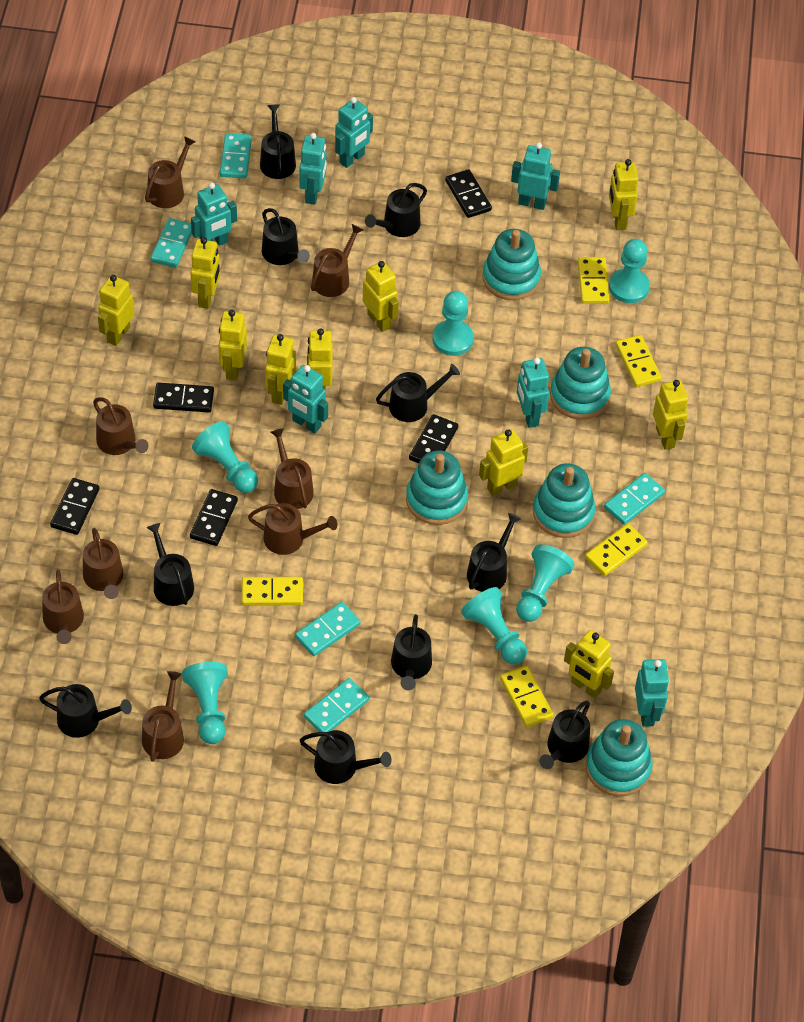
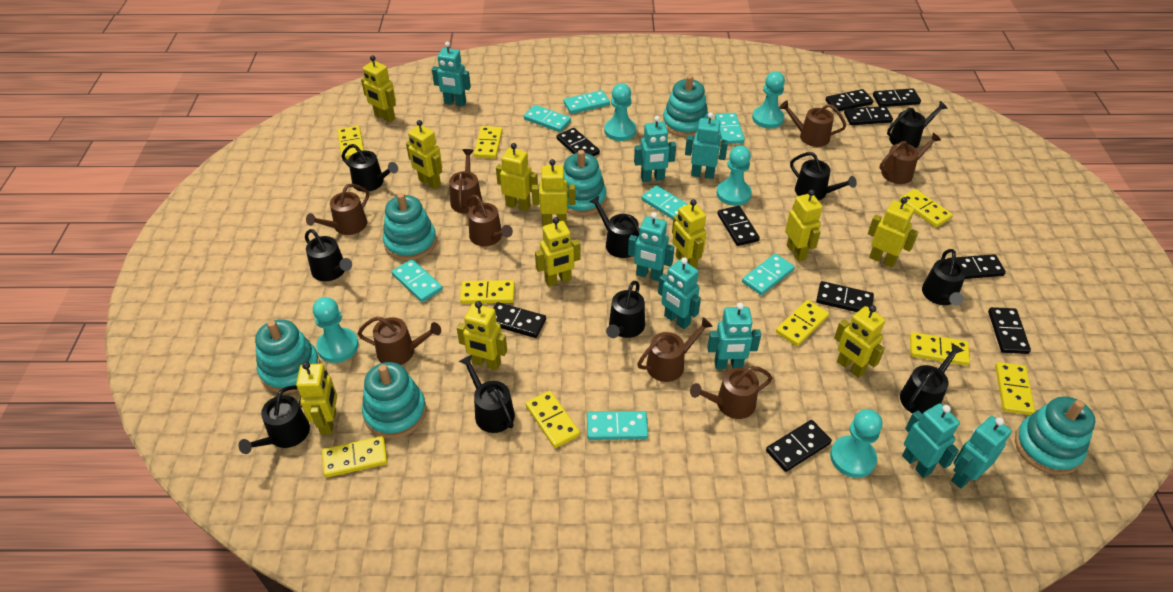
black domino: [50,478,100,535] [153,382,214,412] [190,489,238,546] [409,414,458,463] [445,169,492,218] = 5 -> [493,302,546,338] [556,128,600,156] [717,206,760,246] [766,420,832,472] [816,281,874,312] [826,89,873,111] [844,106,893,125] [873,88,921,107] [947,254,1006,279] [988,307,1031,354] = 10
turquoise domino: [151,218,192,268] [220,133,252,178] [295,602,361,656] [304,678,369,732] [604,473,665,525] = 5 -> [392,259,443,302] [524,105,571,132] [564,90,610,114] [587,411,648,440] [641,185,688,219] [715,113,745,144] [742,254,795,295] = 7
turquoise pawn: [182,662,228,744] [192,421,258,493] [432,291,474,356] [461,587,527,664] [516,544,574,622] [609,239,650,303] = 6 -> [313,297,359,363] [604,83,636,141] [717,145,752,206] [752,71,785,129] [830,409,882,478] = 5
turquoise robot: [191,182,237,246] [283,365,328,433] [299,133,327,205] [335,97,373,168] [511,142,560,210] [517,357,549,428] [635,659,669,727] = 7 -> [432,42,471,107] [628,212,674,281] [634,116,676,182] [658,257,701,329] [685,112,728,179] [707,303,761,369] [902,403,960,478] [951,416,1012,489] = 8
turquoise stacking toy: [406,451,468,525] [482,229,541,300] [533,463,596,538] [550,347,611,420] [585,719,653,797] = 5 -> [255,319,320,393] [362,362,426,438] [383,193,437,261] [564,150,606,216] [663,75,709,137] [1015,396,1095,475] = 6
yellow domino: [242,577,303,606] [500,665,554,727] [578,257,610,304] [585,524,648,576] [615,335,662,387] = 5 -> [322,436,388,478] [337,126,364,159] [460,280,515,304] [474,126,503,159] [526,391,580,448] [776,300,829,346] [899,189,953,227] [910,332,970,366] [995,362,1035,415] = 9
yellow robot: [98,275,134,346] [191,237,220,309] [219,310,247,380] [265,334,296,405] [307,328,332,390] [363,261,399,332] [479,429,528,496] [564,630,614,698] [609,159,638,230] [653,380,688,450] = 10 -> [296,362,337,435] [361,55,396,122] [406,120,442,189] [457,301,507,370] [496,143,538,211] [532,159,575,225] [535,217,581,287] [672,199,707,269] [785,189,823,262] [834,305,885,378] [868,197,918,268] = 11

